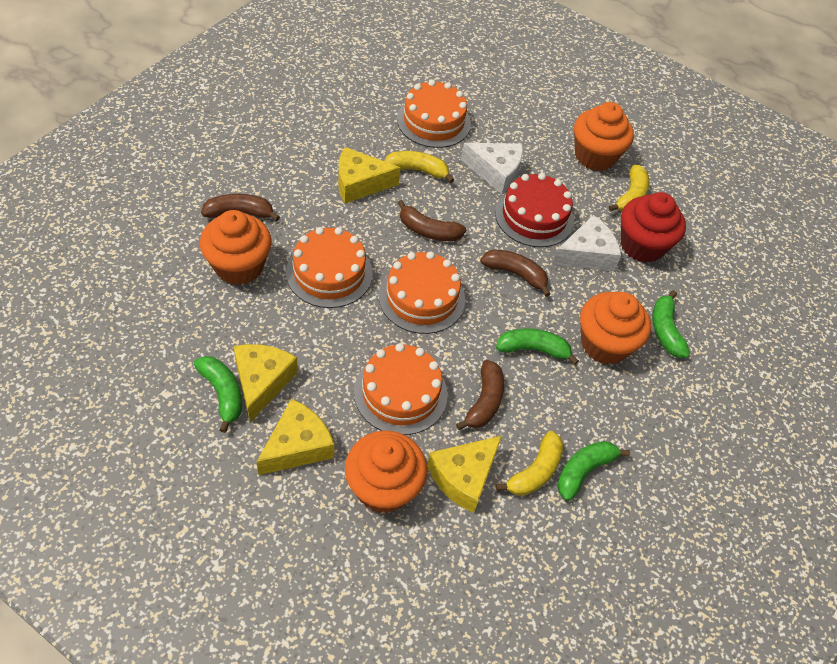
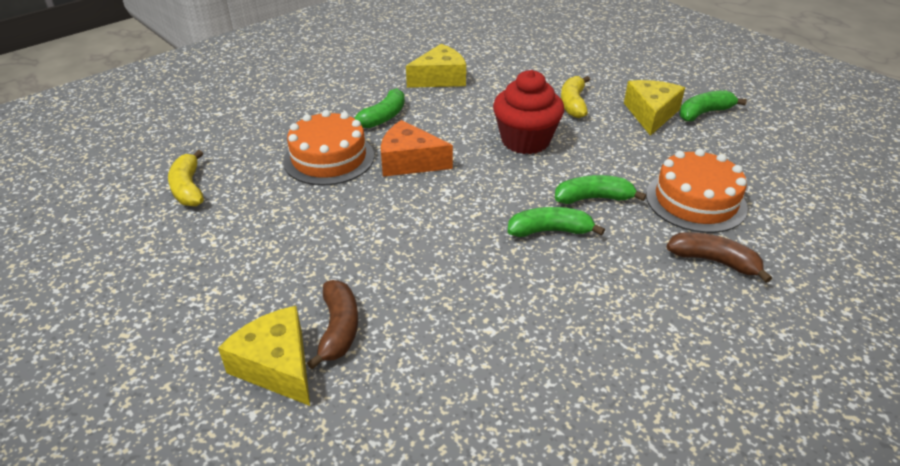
brown banana: [201,194,280,221] [398,200,466,241] [456,360,504,430] [480,250,550,297] = 4 -> [307,280,358,370] [667,232,772,283] = 2
orange cake: [286,227,373,308] [354,343,448,435] [379,251,465,334] [397,80,471,148] = 4 -> [283,110,374,185] [646,149,748,233] = 2
orange cheese: none = 0 -> [381,120,453,177] = 1
orange cupcake: [200,210,272,285] [345,431,427,513] [574,102,634,171] [580,292,651,365] = 4 -> none = 0
red cake: [495,173,574,247] = 1 -> none = 0
white cheese: [461,143,523,194] [552,215,621,271] = 2 -> none = 0
yellow banana: [384,151,454,183] [496,431,563,496] [609,165,649,211] = 3 -> [168,150,204,206] [561,76,590,118] = 2
yellow cheese: [234,344,298,422] [257,398,334,475] [338,147,401,203] [427,436,502,513] = 4 -> [218,306,310,406] [406,44,466,88] [624,80,685,136] = 3

